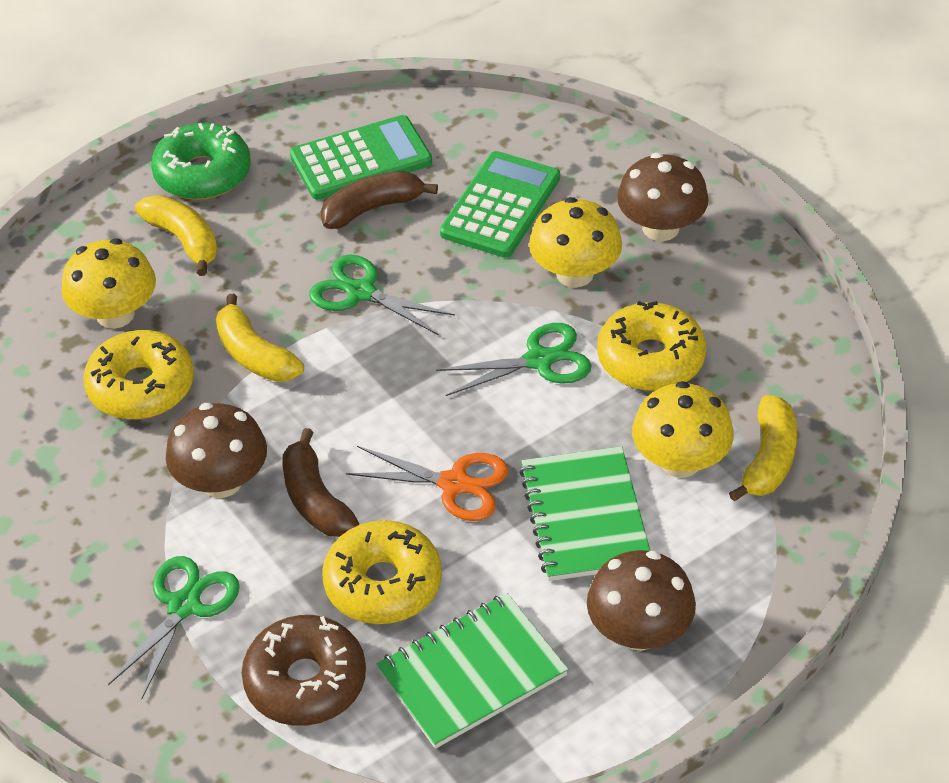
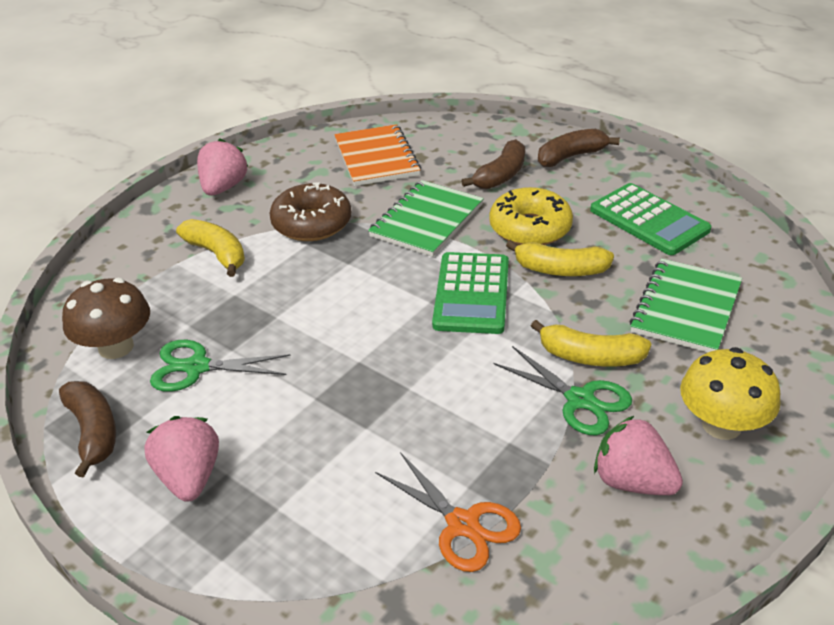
brown banana: [282,428,359,537] [321,171,438,229] = 2 -> [59,381,116,478] [461,139,525,189] [538,129,620,167] = 3
brown mushroom: [166,403,267,498] [587,550,696,650] [617,153,709,241] = 3 -> [62,278,150,359] = 1
green donut: [151,123,251,200] = 1 -> none = 0
green scissors: [108,556,240,699] [309,255,455,335] [436,323,592,396] = 3 -> [150,340,291,392] [493,346,632,435] = 2
orange notebook: none = 0 -> [334,124,421,186] = 1
pink strawberry: none = 0 -> [144,416,219,502] [197,138,248,196] [594,416,683,495] = 3
yellow donut: [83,330,194,420] [322,520,442,624] [597,301,706,391] = 3 -> [489,187,573,245] = 1
yellow mushroom: [61,238,156,329] [529,197,622,287] [632,381,734,478] = 3 -> [680,347,780,440] = 1

